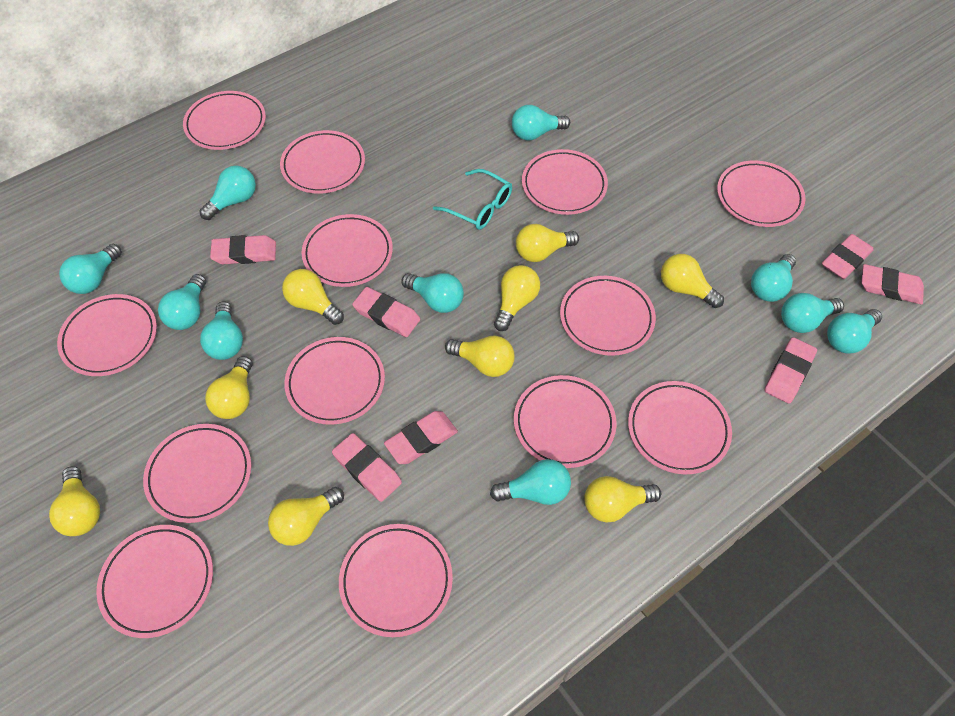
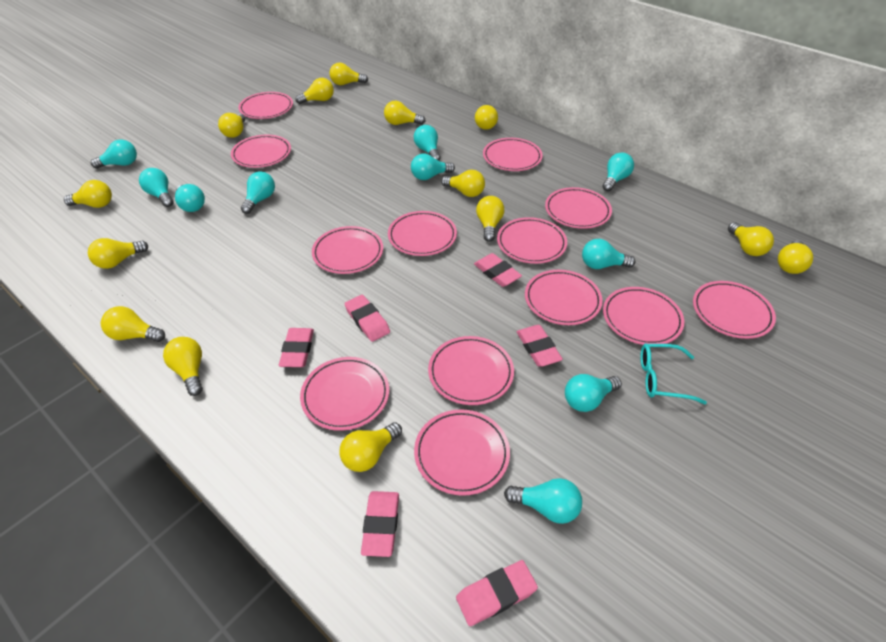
pink eraser: [210,235,276,264] [332,433,402,502] [352,287,420,337] [384,411,458,464] [764,337,817,404] [822,234,874,279] [862,264,924,304] = 7 -> [279,328,314,367] [344,295,390,342] [361,491,399,557] [456,560,538,626] [474,253,522,287] [516,325,563,367] = 6
yellow light bulb: [49,466,100,536] [205,356,253,419] [268,487,344,546] [282,269,344,325] [445,336,515,377] [494,265,540,331] [516,224,579,262] [584,476,661,523] [661,254,724,308] = 9 -> [64,180,112,208] [88,238,148,269] [101,306,165,342] [163,337,203,396] [218,113,245,138] [295,78,334,104] [330,62,368,85] [339,422,402,472] [384,101,425,125] [441,170,485,197] [475,105,498,130] [476,196,504,242] [728,222,774,256] [778,240,813,274] = 14

